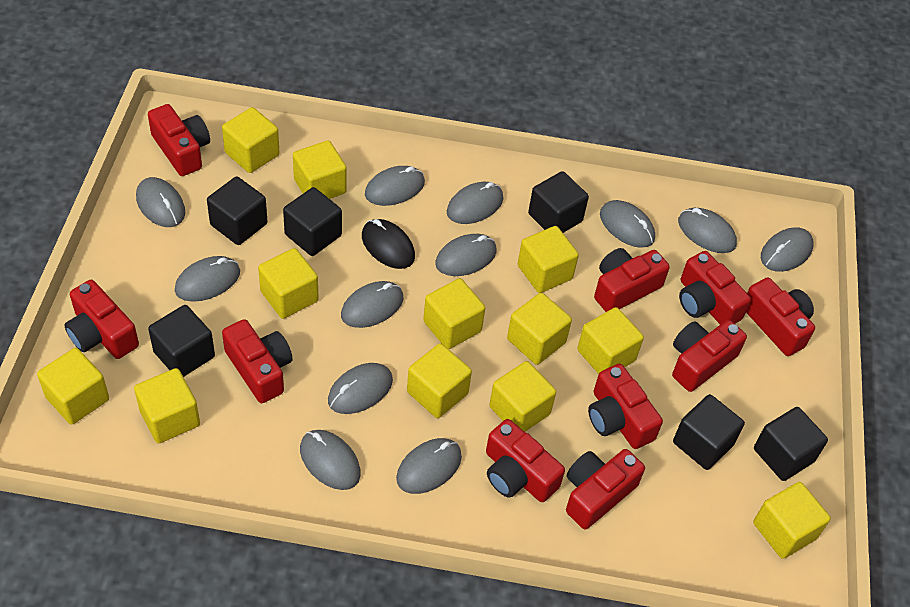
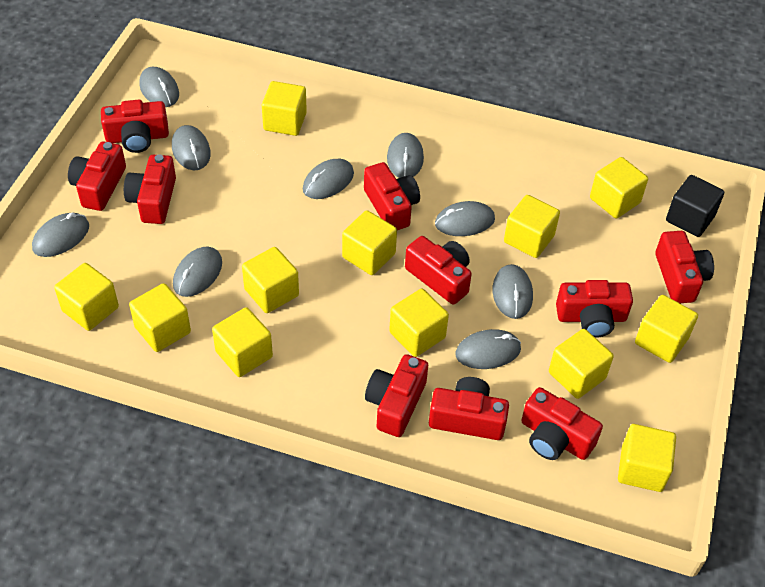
black cube: [148,305,215,377] [207,176,268,245] [283,187,342,256] [528,171,589,233] [673,394,745,470] [754,407,828,481] = 6 -> [666,175,724,237] = 1
black mouse: [362,219,415,269] = 1 -> none = 0
grey mouse: [136,177,185,227] [175,256,240,302] [300,430,361,490] [328,363,393,414] [341,281,403,328] [365,166,425,206] [396,438,462,494] [435,234,497,276] [447,182,503,224] [600,200,655,248] [678,208,737,253] [761,227,814,272] = 12 -> [32,213,89,257] [139,67,179,107] [172,125,211,170] [173,247,222,297] [303,159,354,199] [387,133,424,178] [435,201,495,236] [455,329,521,369] [493,264,533,319] = 9

